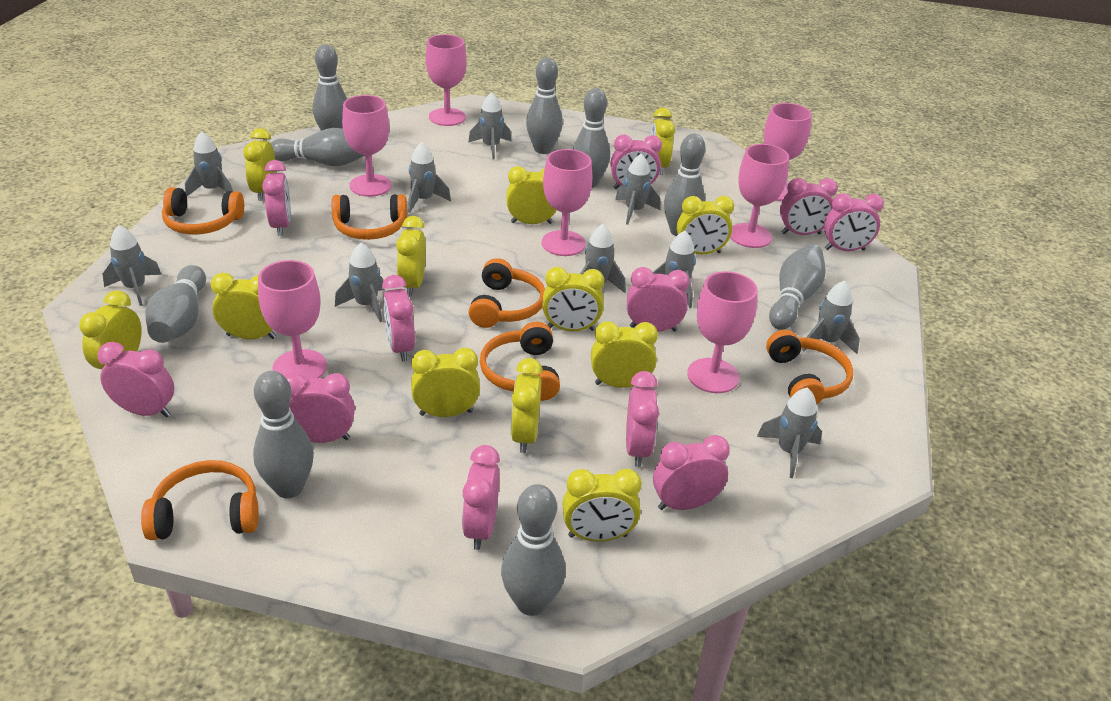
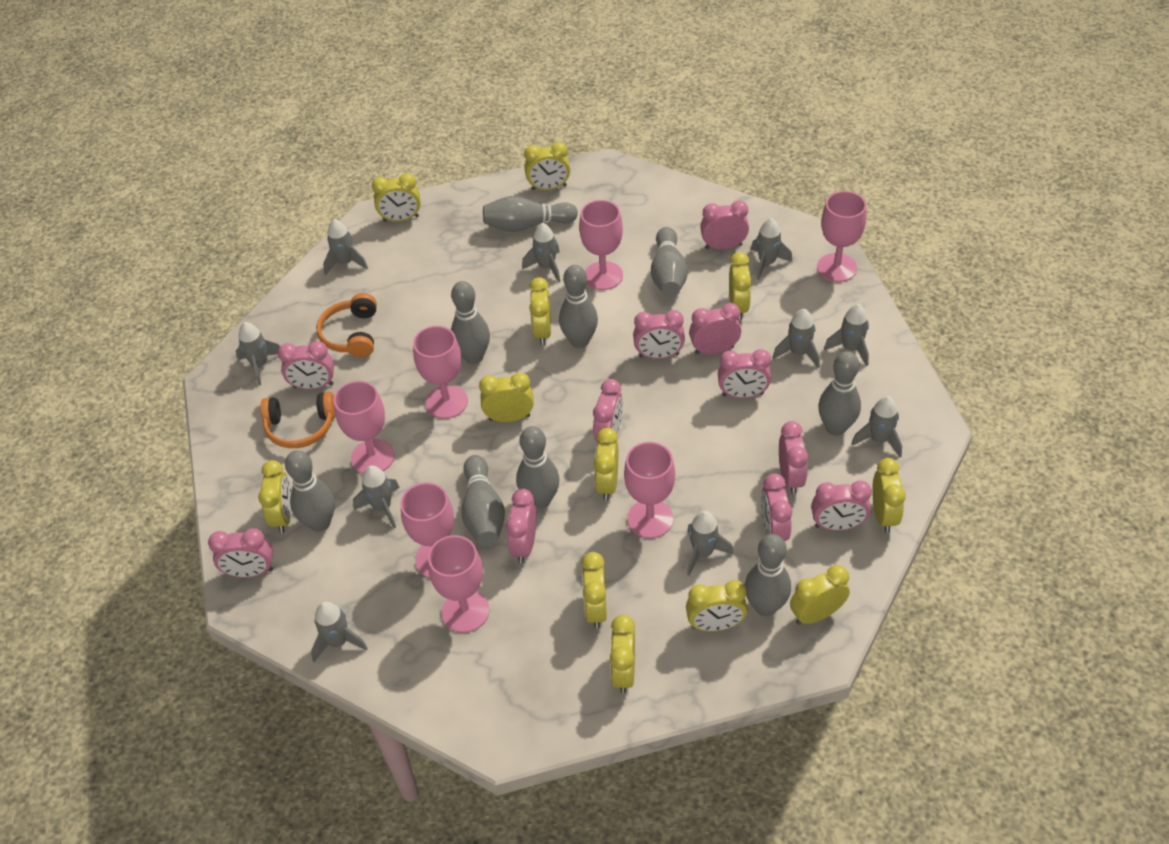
orange headphones: [141,460,259,540] [162,187,244,234] [331,194,407,240] [469,258,545,328] [480,322,560,401] [766,330,853,405] = 6 -> [260,392,335,448] [316,293,377,358] = 2

